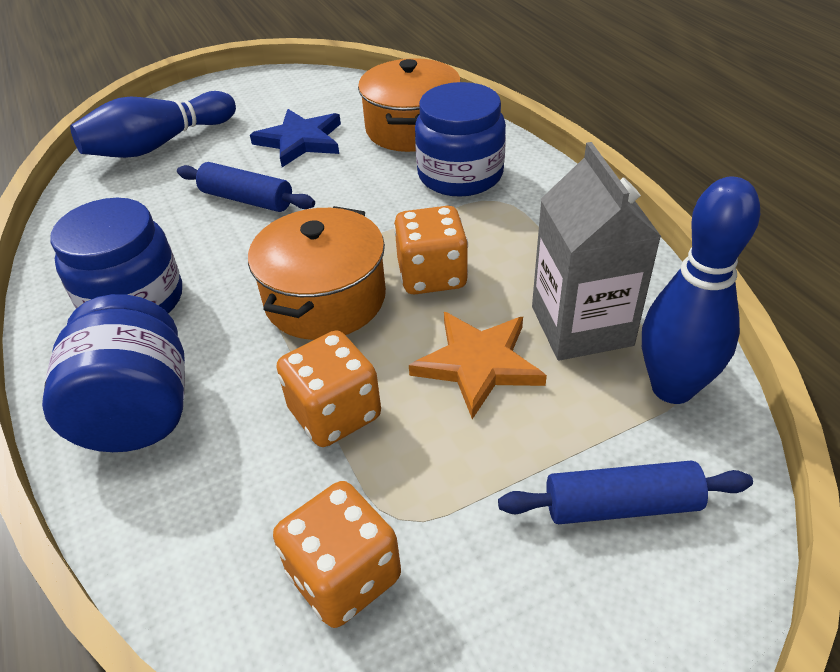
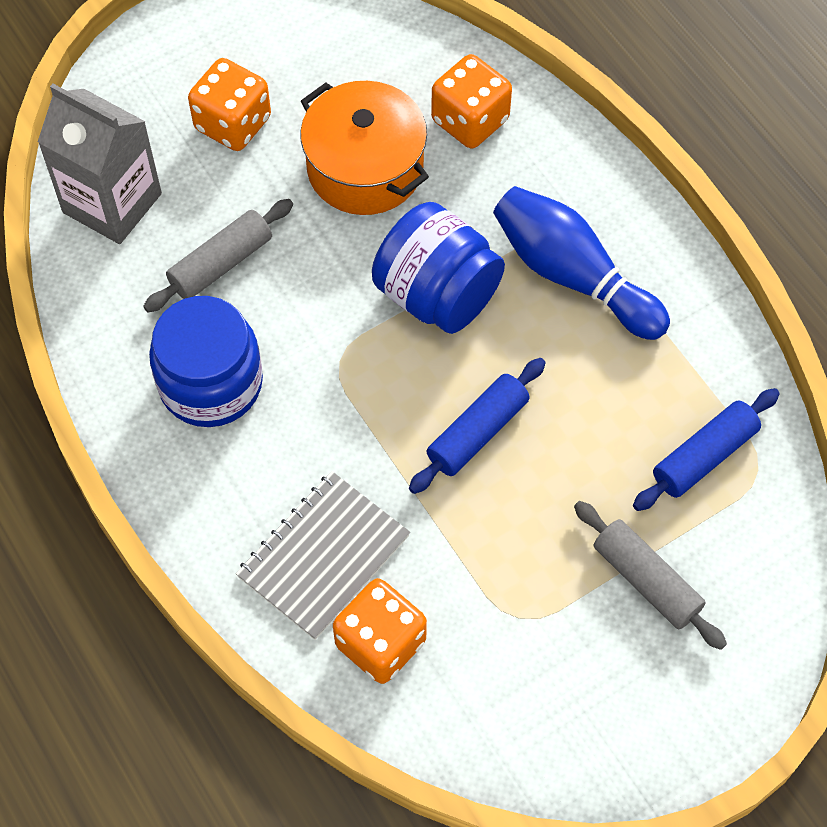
blue bowling pin: [70,91,236,158] [642,177,760,404] = 2 -> [493,186,670,340] = 1
blue jar: [42,294,185,452] [50,198,182,313] [415,82,506,197] = 3 -> [149,296,263,427] [372,202,505,334] = 2
blue star: [250,109,341,167] = 1 -> none = 0
grey notebook: none = 0 -> [236,471,410,640] = 1
grey rolling pin: none = 0 -> [143,199,293,312] [574,501,727,650] = 2
orange pot: [248,206,386,340] [358,58,461,152] = 2 -> [300,81,429,215] = 1
orange star: [409,312,547,419] = 1 -> none = 0

